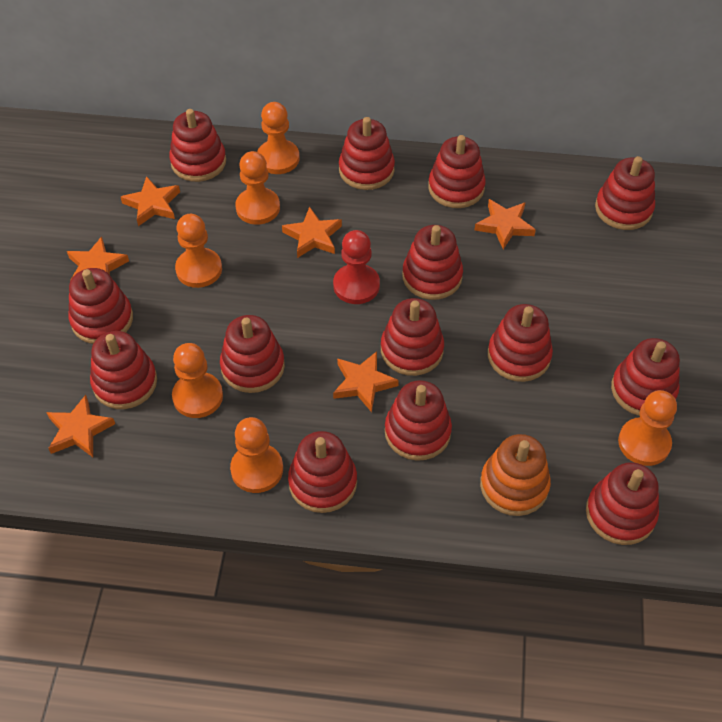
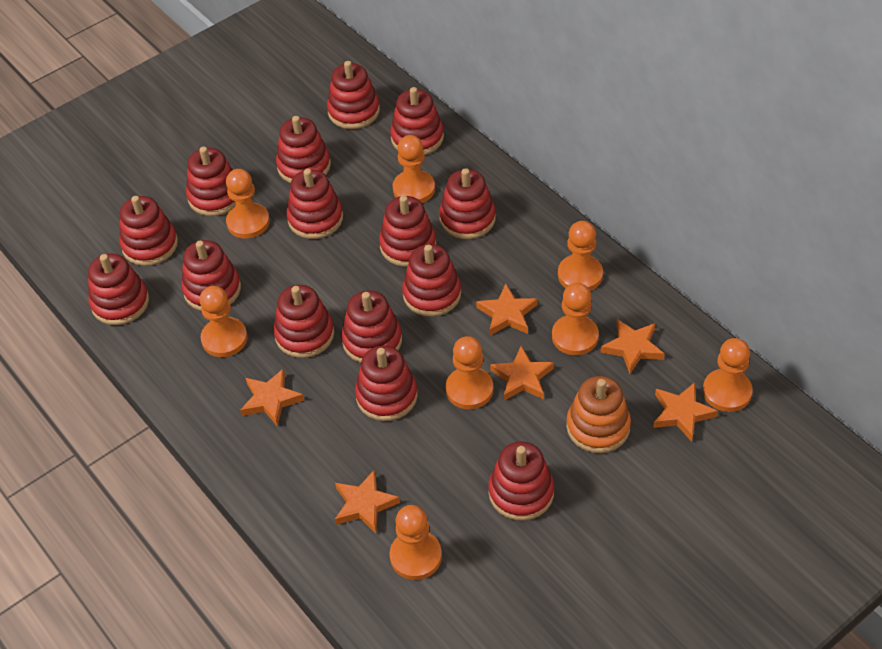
orange pawn: [172,343,223,418] [175,214,222,288] [230,417,283,493] [235,151,280,225] [257,102,299,174] [618,390,677,466] = 6 -> [200,286,248,357] [226,169,270,239] [390,505,442,580] [393,135,435,203] [445,336,493,409] [552,283,599,355] [558,221,603,291] [703,338,752,412] = 8
red pawn: [333,230,380,304] = 1 -> none = 0
red stacking toy: [68,268,133,344] [90,331,157,409] [169,109,226,182] [220,315,285,393] [288,431,357,513] [339,117,395,190] [381,298,444,376] [385,380,452,461] [402,225,463,300] [428,135,486,208] [488,304,553,382] [586,462,659,545] [595,156,655,230] [611,338,680,416] = 14 -> [88,253,149,325] [120,196,178,266] [181,240,241,311] [186,147,235,216] [273,285,334,358] [276,116,331,183] [286,169,343,239] [327,61,380,129] [341,290,402,363] [355,345,418,421] [379,196,436,267] [390,87,444,155] [402,244,461,317] [439,168,496,239] [488,441,554,521] = 15

